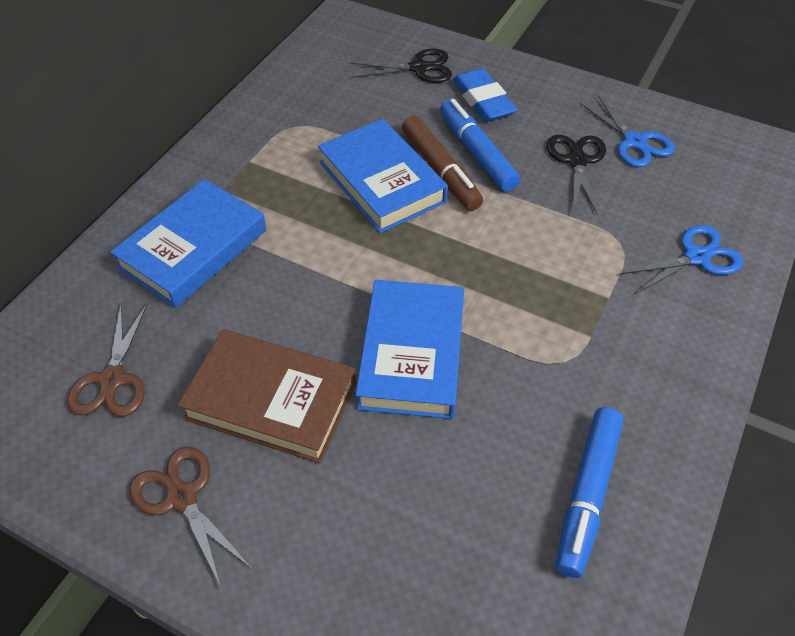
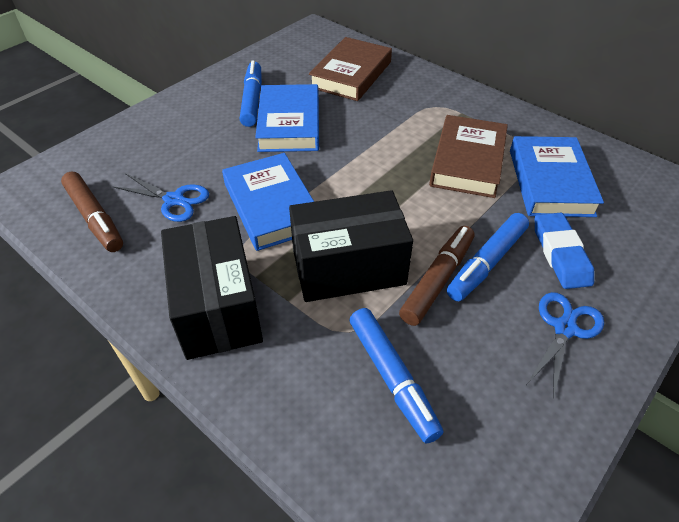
black box: none = 0 -> [161,216,263,360] [289,190,413,302] = 2
black scissors: [350,49,452,83] [547,135,606,215] = 2 -> none = 0
blue marker: [440,99,520,192] [556,407,623,578] = 2 -> [240,60,262,127] [349,308,444,444] [447,213,529,301] = 3
brown book: [177,329,356,464] = 1 -> [309,37,392,101] [429,115,508,198] = 2
brown marker: [402,115,483,211] = 1 -> [61,172,123,252] [399,226,474,326] = 2
brown scissors: [67,302,148,417] [129,446,252,589] = 2 -> none = 0

